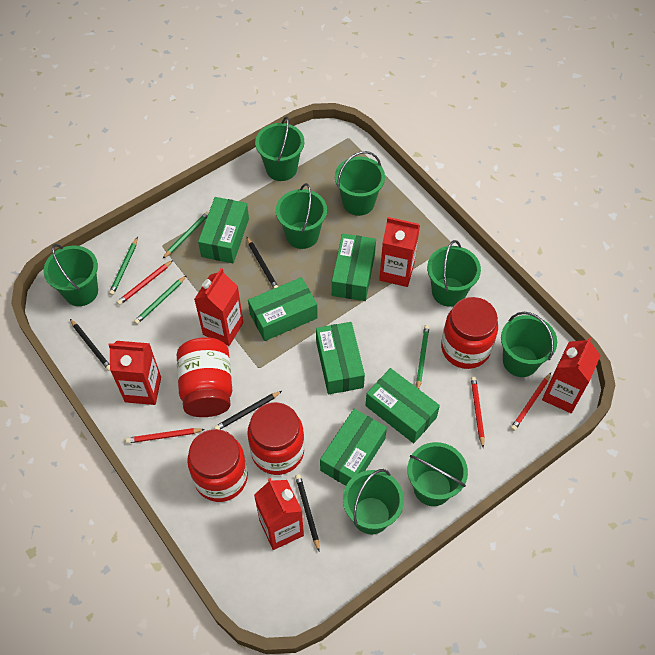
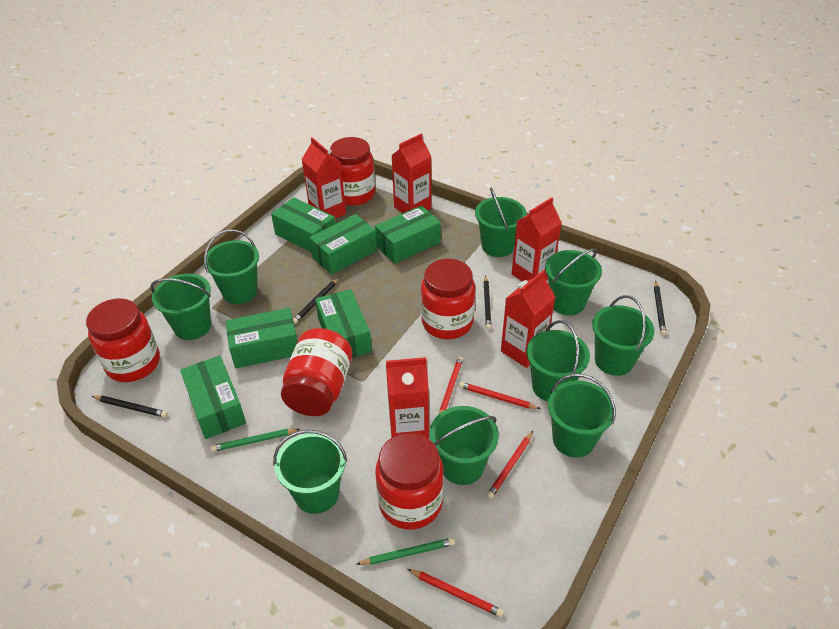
green bucket: [44,244,98,306] [255,116,304,181] [276,183,327,249] [335,151,385,216] [343,469,404,534] [407,442,468,506] [427,240,481,307] [501,312,557,377] = 8 -> [151,274,211,340] [203,229,259,304] [273,430,347,514] [430,406,499,485] [475,187,527,257] [526,320,590,401] [545,248,602,315] [548,373,616,458] [592,295,654,376] = 9
green pencil: [109,237,138,295] [134,275,187,324] [162,211,209,259] [416,325,430,389] = 4 -> [210,429,300,452] [356,538,455,565] = 2
red jar: [177,337,232,417] [187,429,248,502] [247,402,304,475] [441,297,498,369] = 4 -> [86,298,160,382] [281,328,352,416] [330,137,375,206] [375,433,444,530] [421,259,475,339] = 5

